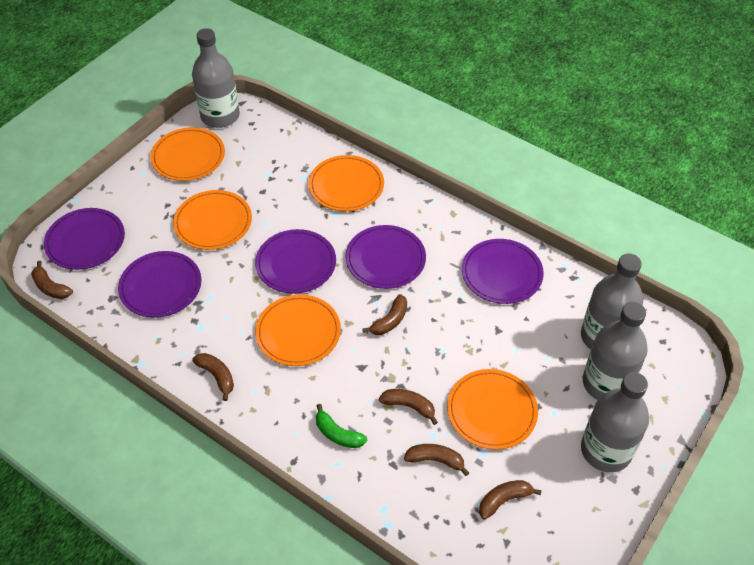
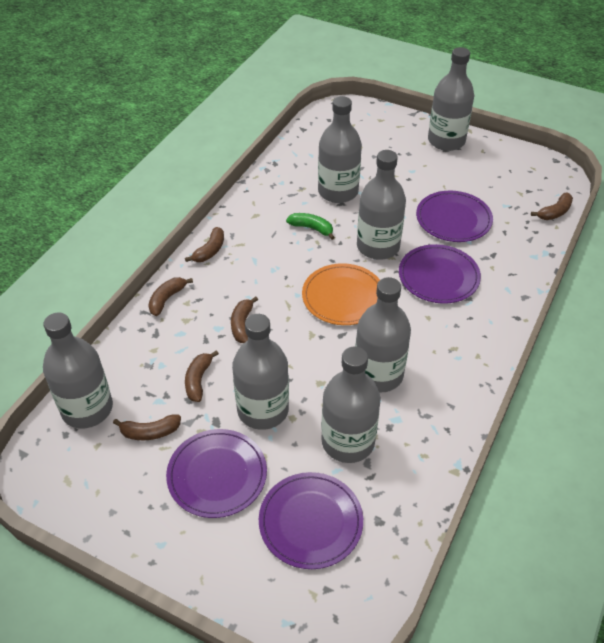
grey bottle: [192,28,240,128] [581,253,643,350] [581,372,649,473] [583,302,648,400] = 4 -> [43,312,113,428] [232,314,289,430] [318,96,362,203] [321,346,381,463] [355,277,411,393] [357,150,406,260] [428,47,474,151] = 7
orange plate: [150,127,225,181] [173,190,252,250] [255,295,341,366] [308,155,384,211] [447,369,538,450] = 5 -> [302,263,380,325] = 1
purple plate: [44,208,125,270] [118,251,201,318] [255,229,336,294] [345,225,426,289] [462,239,544,304] = 5 -> [166,429,267,518] [259,472,363,569] [399,244,481,304] [416,191,493,242] = 4

